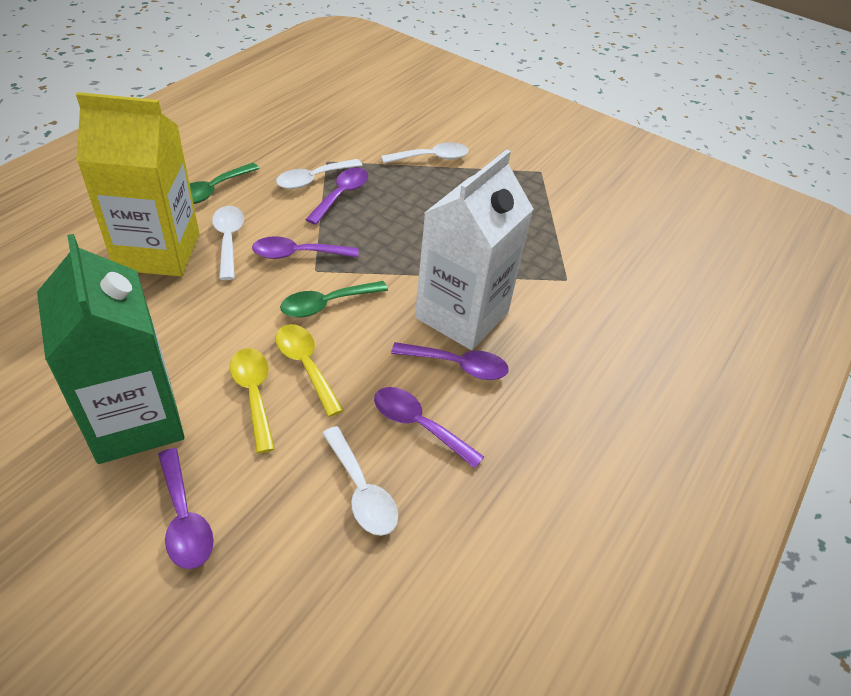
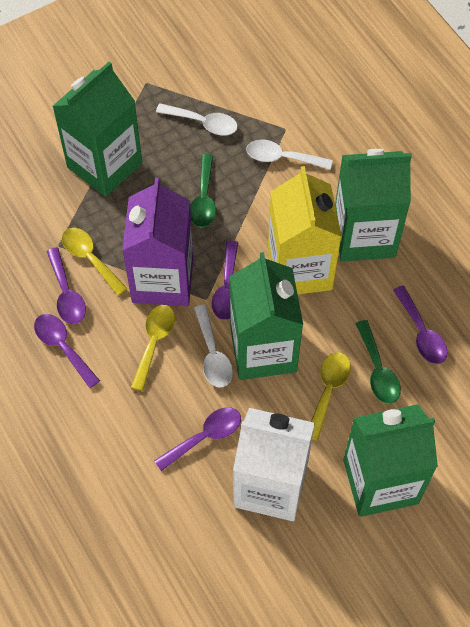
green carton: [37,234,185,464] = 1 -> [52,61,142,197] [230,252,303,380] [335,149,412,262] [343,404,438,517] = 4
purple carton: none = 0 -> [122,177,194,306] = 1
white spoon: [212,206,244,280] [276,159,363,189] [322,426,398,536] [381,142,469,164] = 4 -> [156,103,238,135] [194,305,233,387] [246,139,333,170] = 3
yellow spoon: [230,348,275,453] [276,324,344,417] = 2 -> [62,228,128,296] [131,305,175,391] [311,352,351,441] = 3

